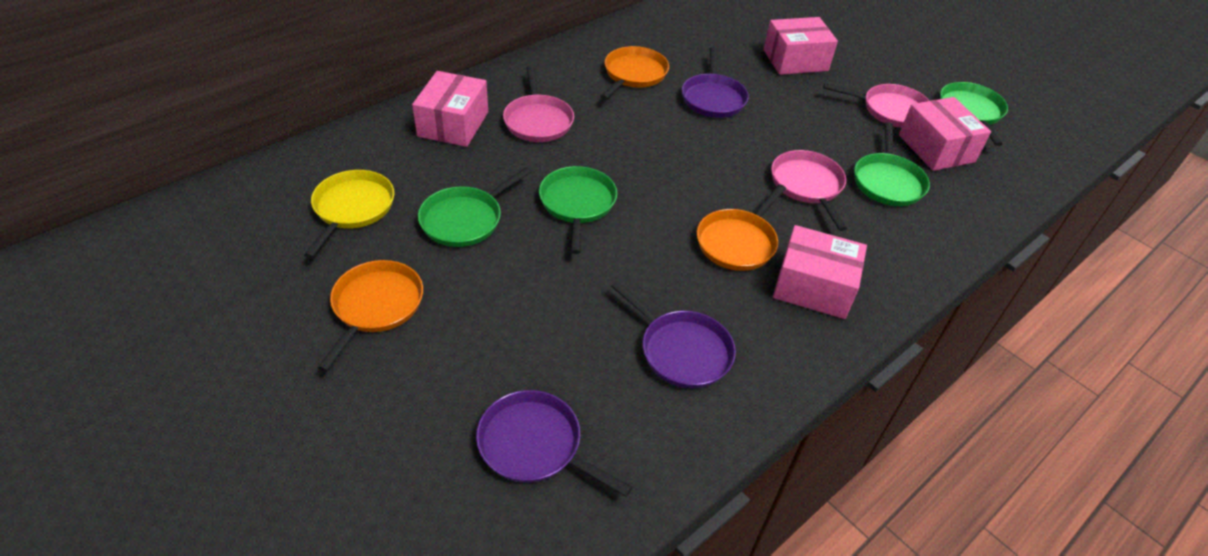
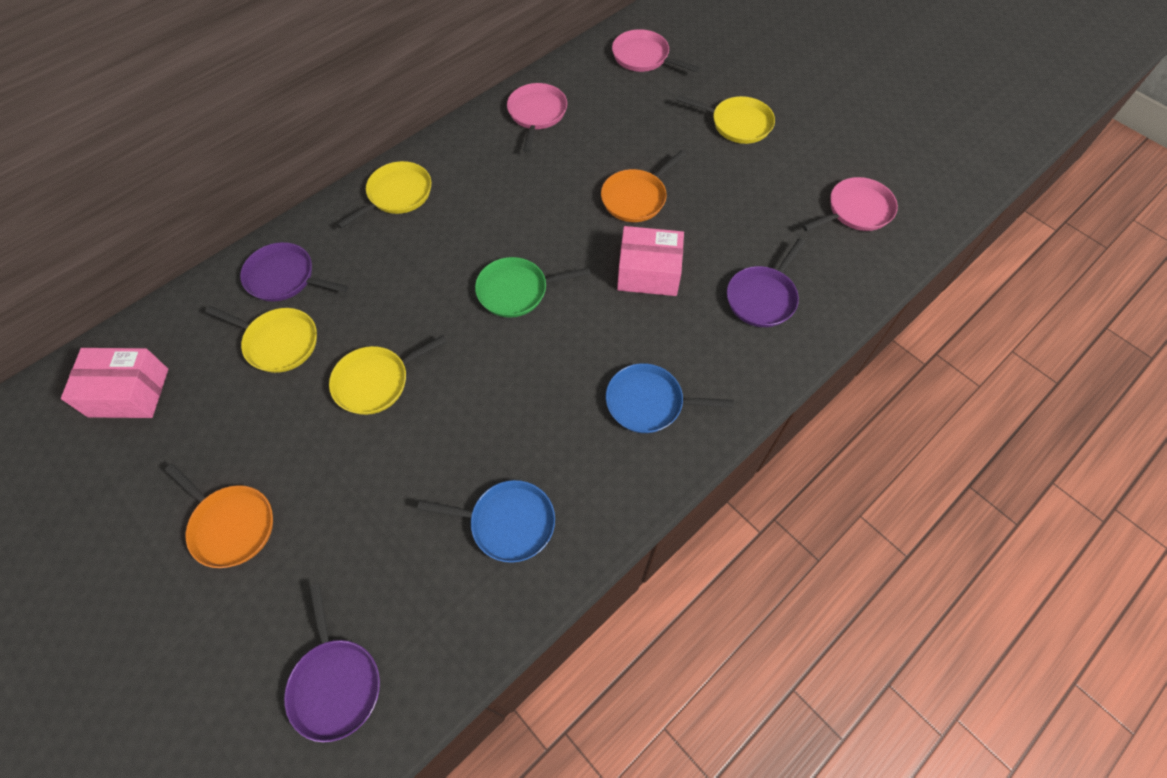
blue pan: none = 0 -> [417,480,555,563] [606,363,734,433] = 2
green pan: [418,167,531,247] [539,166,617,254] [854,122,930,206] [940,82,1008,146] = 4 -> [475,257,591,318] = 1
orange pan: [317,260,423,372] [600,46,669,100] [697,184,786,271] = 3 -> [165,464,273,568] [601,150,686,222] = 2
pink box: [412,71,488,147] [764,17,838,75] [773,225,867,319] [899,97,991,171] = 4 -> [61,348,168,418] [617,226,684,296] = 2
yellow pan: [304,170,394,258] = 1 -> [205,306,317,373] [329,335,447,415] [337,161,431,228] [677,96,775,144] = 4

